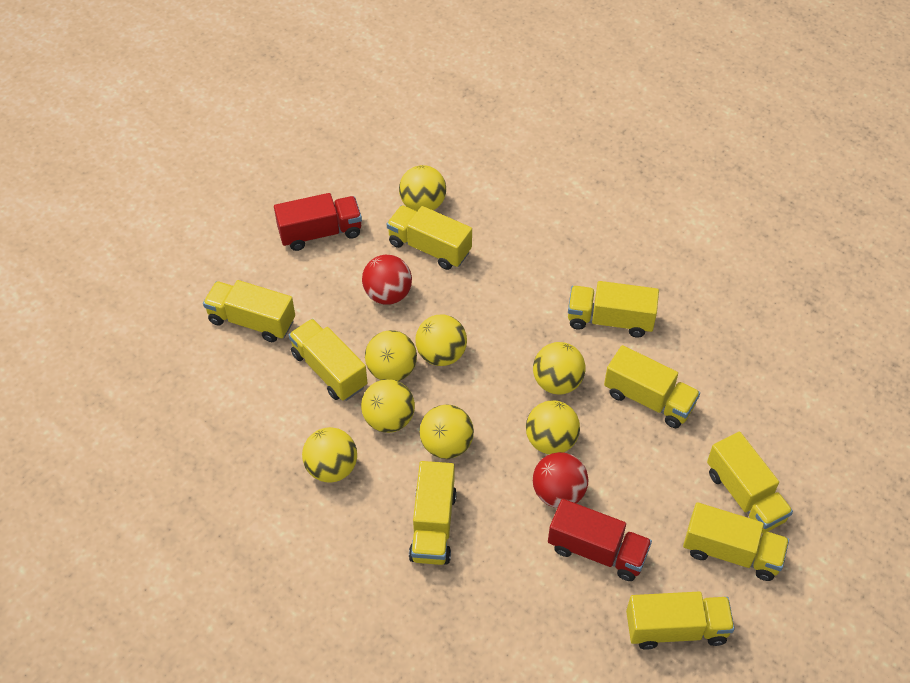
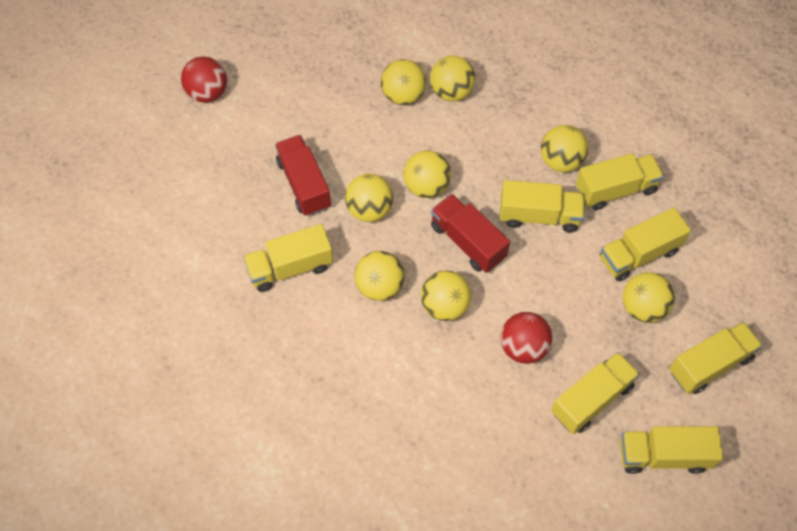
yellow truck: [203,280,295,342] [289,319,367,401] [387,205,472,270] [409,461,457,565] [568,281,659,338] [604,345,700,428] [626,592,735,650] [683,502,789,581] [707,432,793,533] = 9 -> [243,224,333,292] [500,180,585,232] [551,352,640,434] [576,153,664,210] [600,207,691,281] [620,426,723,474] [669,322,763,394] = 7

